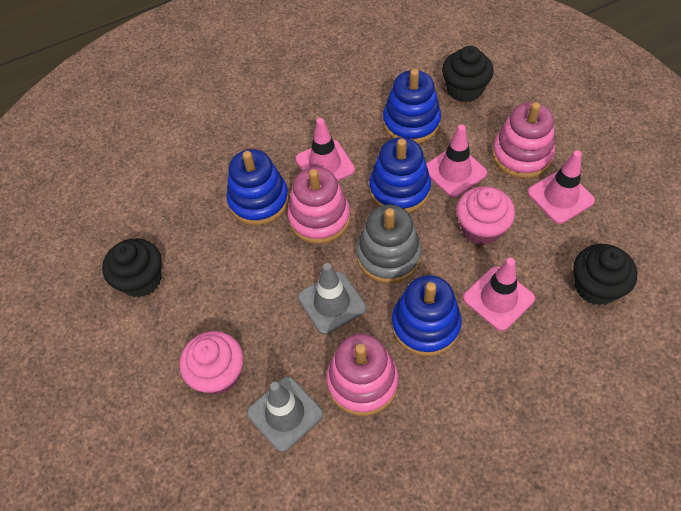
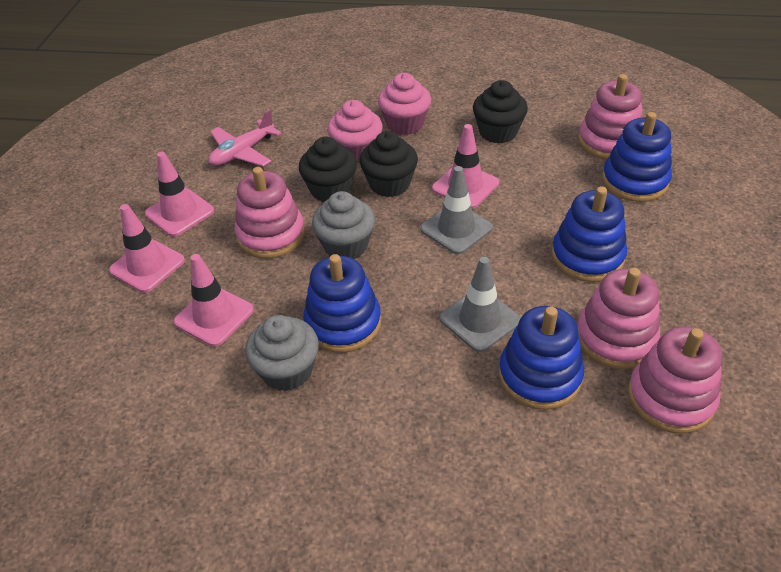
grey cupcake: none = 0 -> [245,315,319,391] [312,191,375,259] = 2
grey stacking toy: [356,205,422,283] = 1 -> none = 0
pink plane: none = 0 -> [208,109,281,166] = 1
pink stacking toy: [287,167,350,244] [326,334,399,416] [492,102,555,178] = 3 -> [235,167,305,258] [577,268,660,369] [578,74,643,160] [628,326,722,434] = 4

